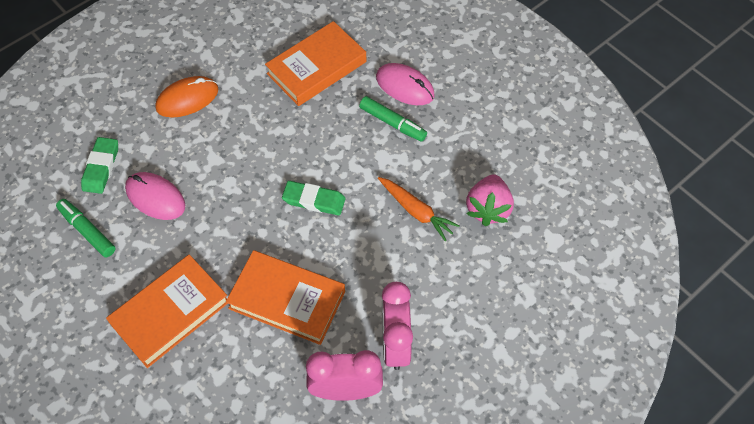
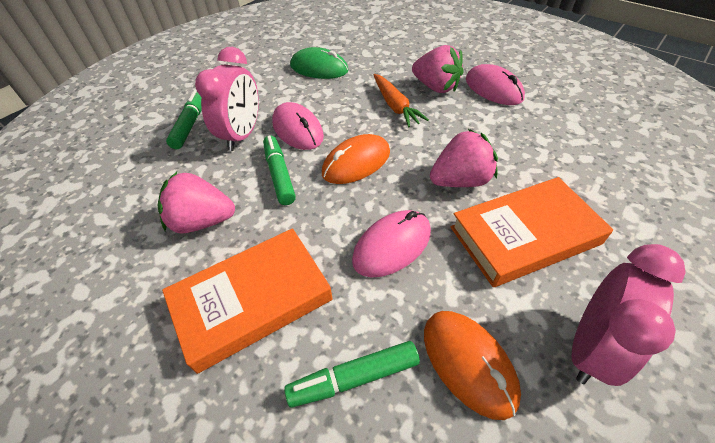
green eraser: [81,137,118,194] [282,181,346,216] = 2 -> none = 0
green marker: [56,199,115,257] [359,96,427,142] = 2 -> [166,90,202,149] [263,135,296,205] [284,341,420,408] = 3
green mouse: none = 0 -> [290,47,349,79] = 1
orange book: [106,255,228,368] [226,250,345,345] [265,21,366,106] = 3 -> [162,228,333,374] [450,177,613,287] = 2
orange mouse: [155,76,219,117] = 1 -> [322,134,390,184] [424,311,521,420] = 2
pink mouse: [125,172,185,220] [376,63,435,105] = 2 -> [272,102,324,150] [352,210,431,278] [466,64,525,105] = 3
pink strawberry: [466,174,514,226] = 1 -> [158,172,235,233] [412,45,463,93] [430,129,498,187] = 3

